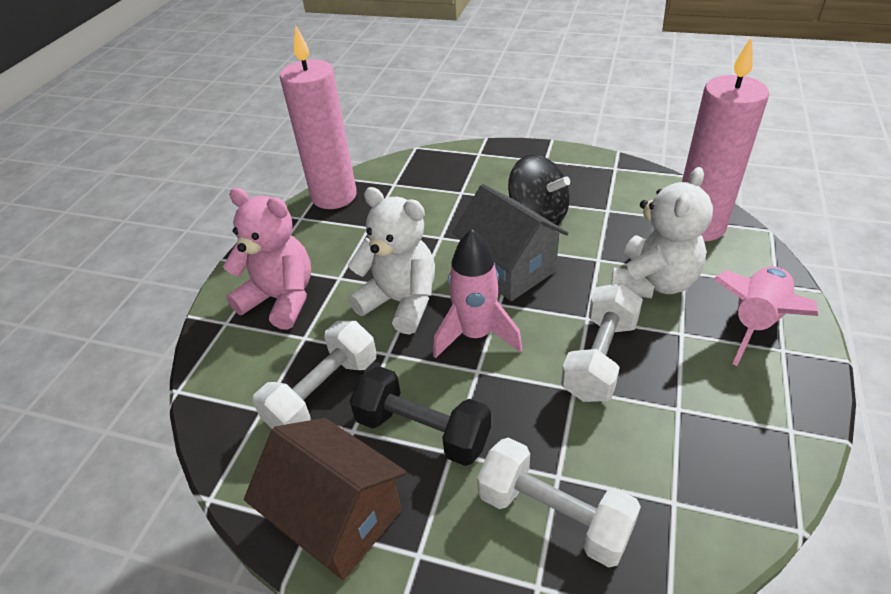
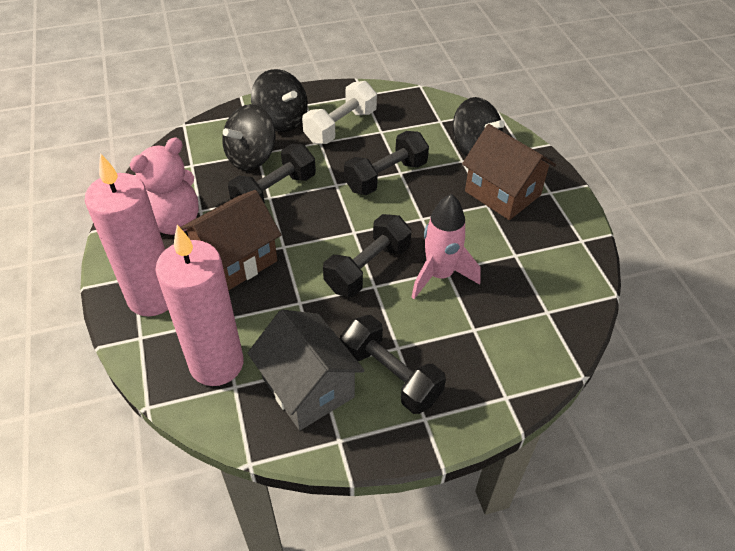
black dumbbell: [350,366,491,466] = 1 -> [228,144,316,204] [323,214,412,297] [340,315,446,414] [344,131,429,195] = 4
black spinning top: [508,155,570,225] = 1 -> [222,104,275,170] [251,69,308,132] [453,97,505,157] = 3
brown house: [244,418,407,580] = 1 -> [180,190,281,291] [462,124,556,220] = 2
pink rocket: [433,229,522,359] [714,266,818,366] = 2 -> [412,194,481,299] = 1
white dumbbell: [252,321,377,429] [477,437,641,567] [561,283,643,402] = 3 -> [302,81,377,144] = 1
white teddy bear: [348,187,435,334] [611,167,713,298] = 2 -> none = 0

